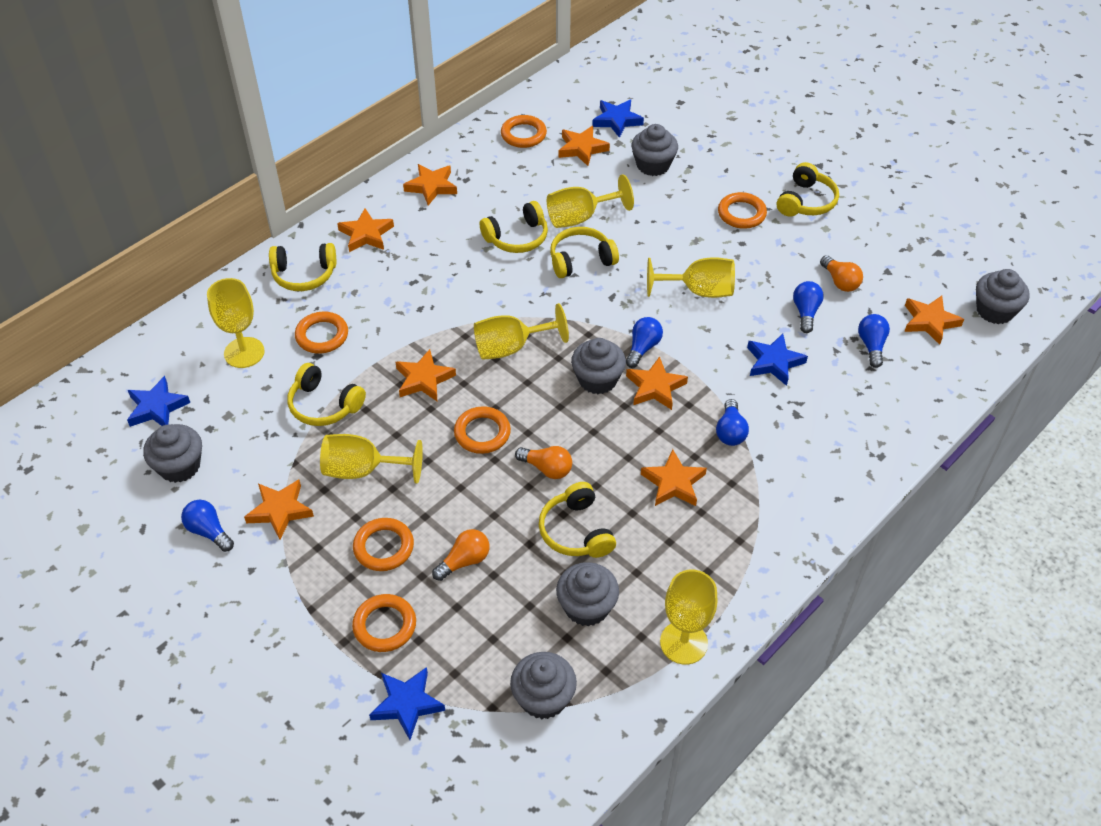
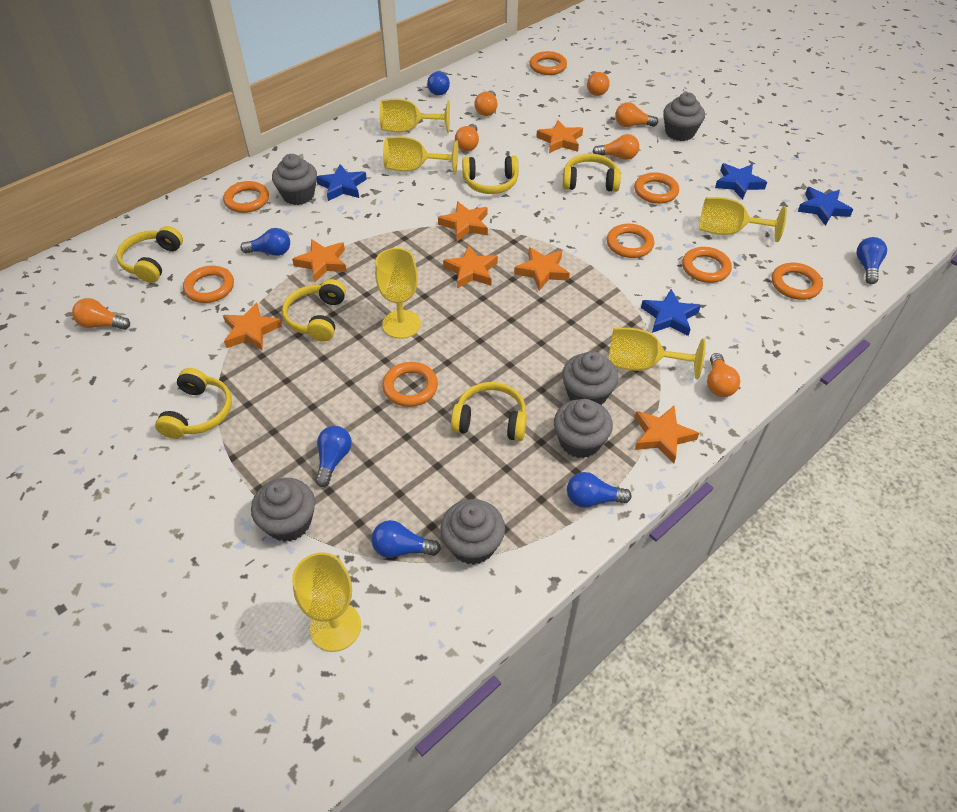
blue light bulb: [181,500,234,552] [626,317,663,368] [716,399,749,446] [793,281,824,333] [858,314,890,368] = 5 -> [240,228,290,256] [315,426,352,487] [371,520,441,558] [427,71,450,96] [567,472,632,508] [857,237,887,284] = 6
orange light bulb: [432,529,489,581] [515,446,572,479] [820,255,863,292] = 3 -> [72,298,130,330] [455,124,479,151] [474,90,497,116] [587,71,610,96] [592,134,639,160] [615,102,658,127] [707,353,740,397] = 7
orange ring: [295,312,348,354] [352,594,416,652] [353,518,414,571] [454,406,511,454] [501,115,547,148] [718,192,767,229] = 6 -> [183,266,234,303] [223,181,269,213] [382,362,438,407] [529,51,567,75] [607,224,654,258] [634,172,679,204] [682,247,732,283] [772,263,823,300] = 8
orange star: [244,480,314,540] [337,208,394,252] [395,349,456,401] [403,164,457,205] [559,126,610,166] [626,356,688,410] [641,449,707,506] [904,296,964,345] = 8 -> [223,302,282,351] [292,239,347,282] [438,201,488,241] [443,245,498,289] [514,247,570,291] [536,120,583,153] [635,406,699,464] = 7

